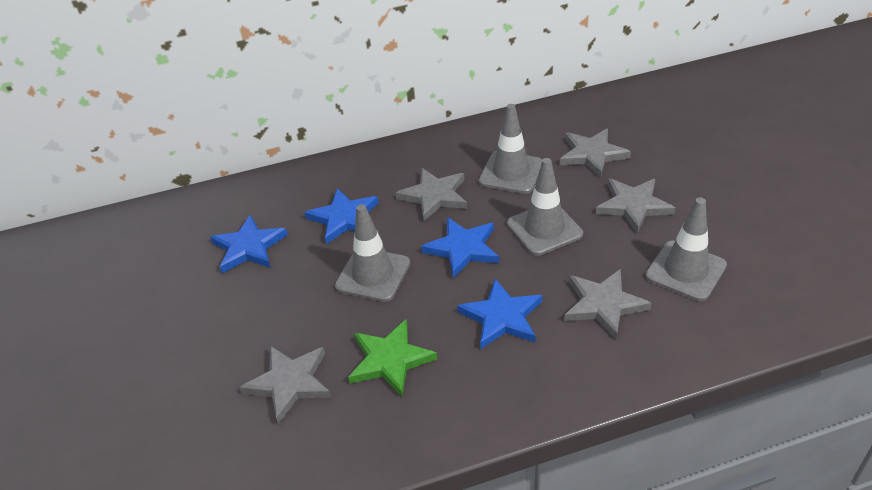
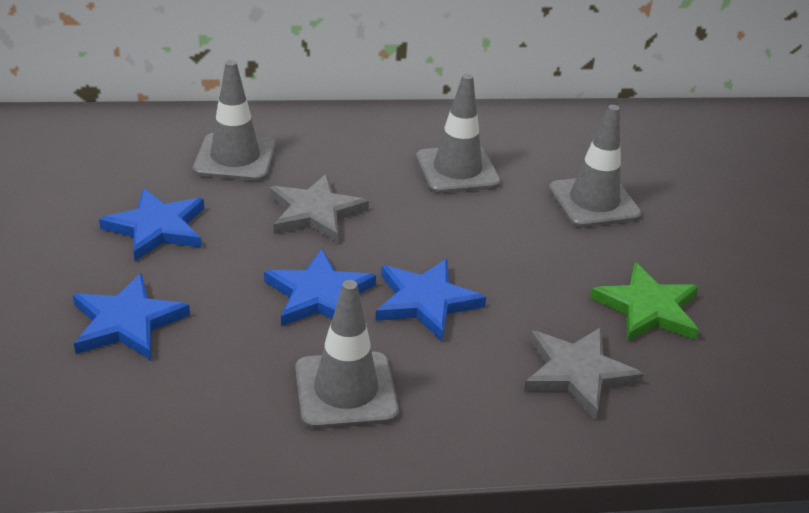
grey star: [239,345,331,424] [396,168,467,221] [559,129,631,178] [564,269,652,339] [596,179,676,233] = 5 -> [269,174,369,243] [524,327,644,419] = 2

